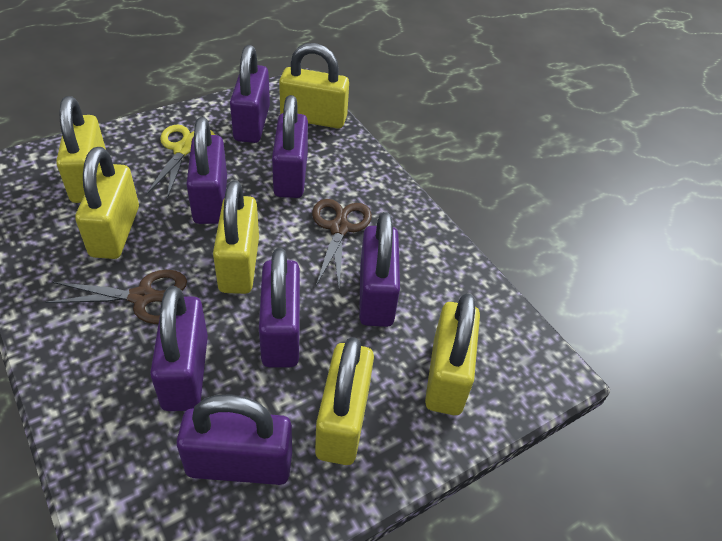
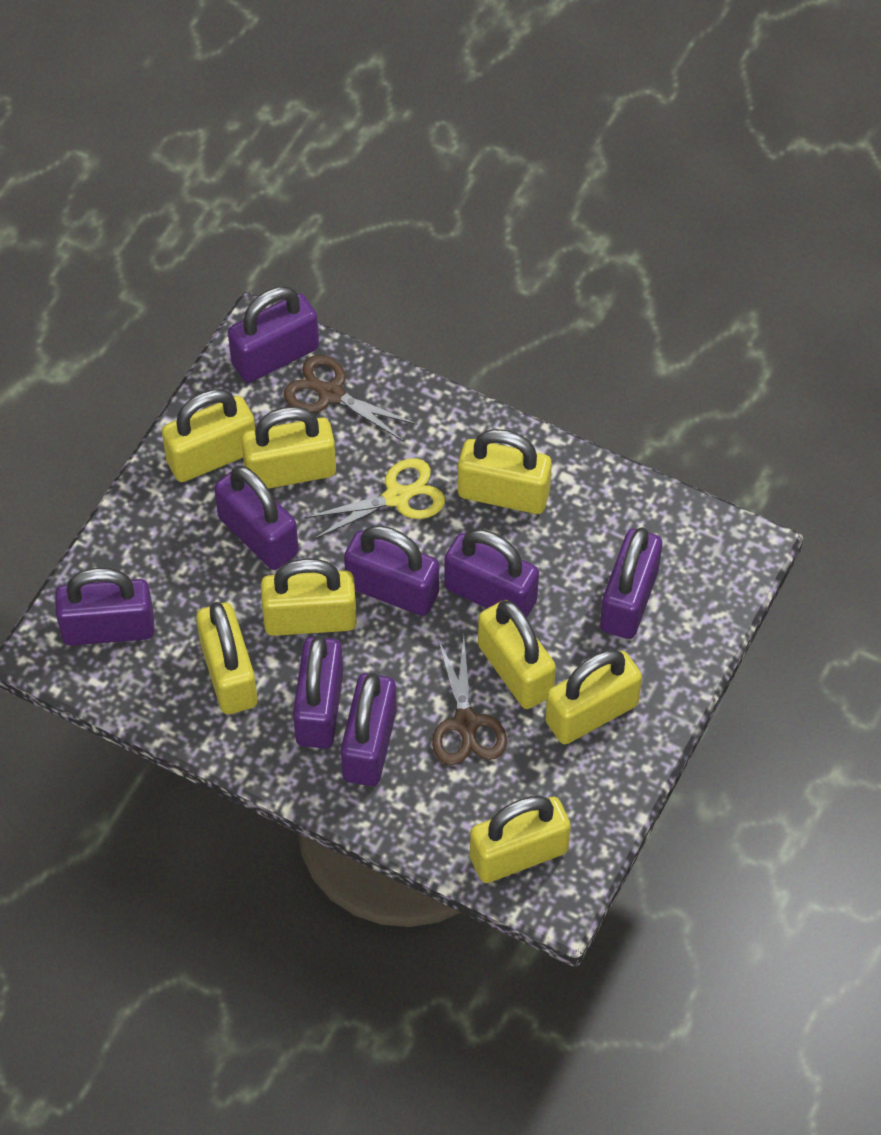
purple padlock: [150,286,208,411] [177,395,292,485] [186,117,227,224] [230,45,270,143] [259,248,300,368] [272,95,308,198] [359,212,400,327] = 7 -> [55,568,154,646] [214,466,299,570] [228,286,319,383] [293,636,343,749] [341,673,396,786] [344,526,439,616] [445,529,539,618] [600,527,662,639] = 8
yellow padlock: [56,96,106,203] [75,147,139,259] [213,180,259,294] [279,43,349,129] [315,337,374,465] [425,293,480,415] = 6 -> [162,389,255,482] [196,602,257,714] [241,407,336,489] [261,558,357,636] [458,429,552,514] [470,796,571,883] [478,600,556,709] [545,649,642,744] = 8

